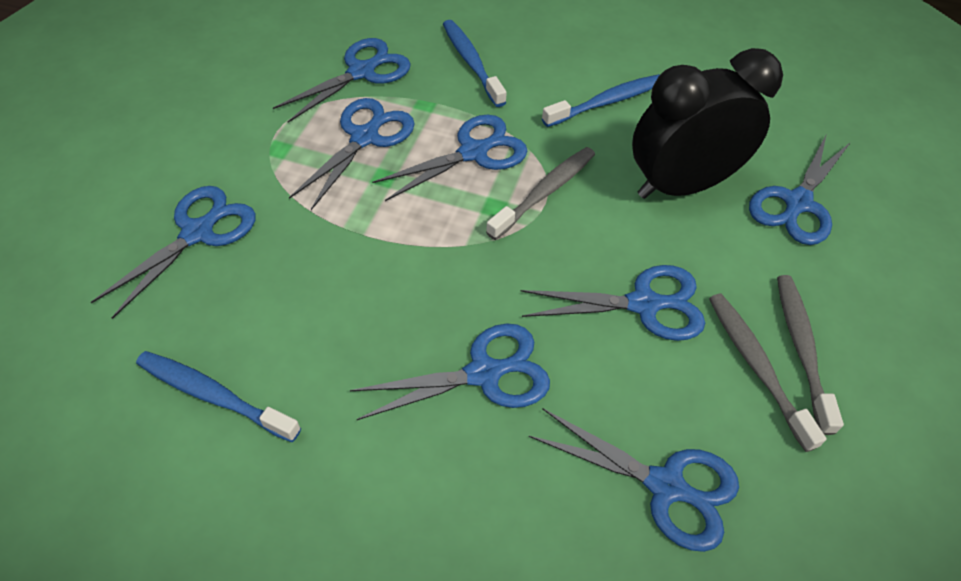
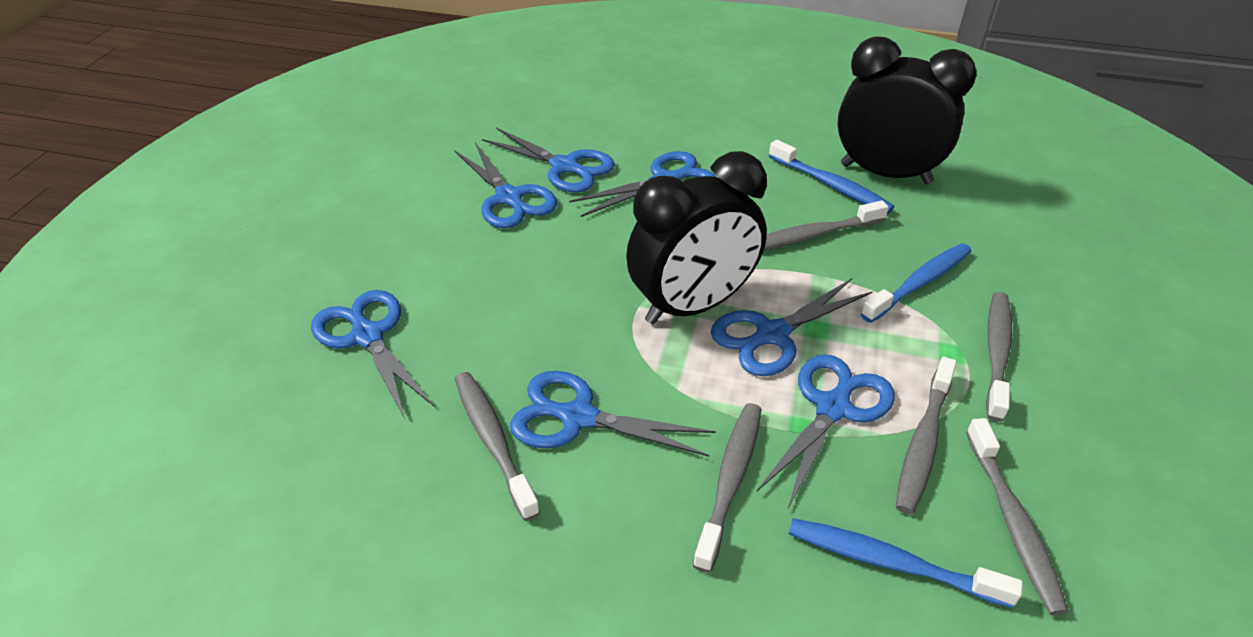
black clock: [632,48,783,199] = 1 -> [626,151,767,324] [837,37,976,184] = 2
blue scissors: [91,186,256,319] [273,38,411,123] [289,98,415,210] [350,323,550,420] [372,115,527,201] [520,265,705,341] [529,409,739,552] [749,133,851,245] = 8 -> [311,290,435,418] [455,143,557,228] [482,128,615,193] [510,371,716,457] [569,151,716,217] [711,278,873,376] [757,354,895,508] = 7
grey toothbrush: [486,147,595,240] [709,294,827,452] [777,275,844,435] = 3 -> [455,372,540,521] [693,403,761,573] [764,200,888,250] [896,357,957,514] [966,418,1069,615] [986,292,1012,422] = 6

